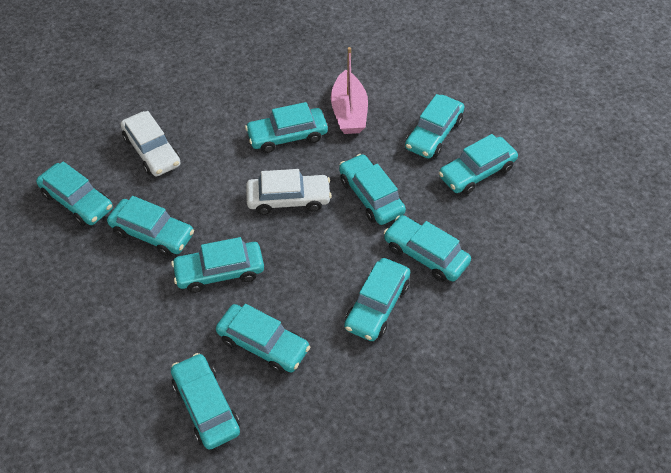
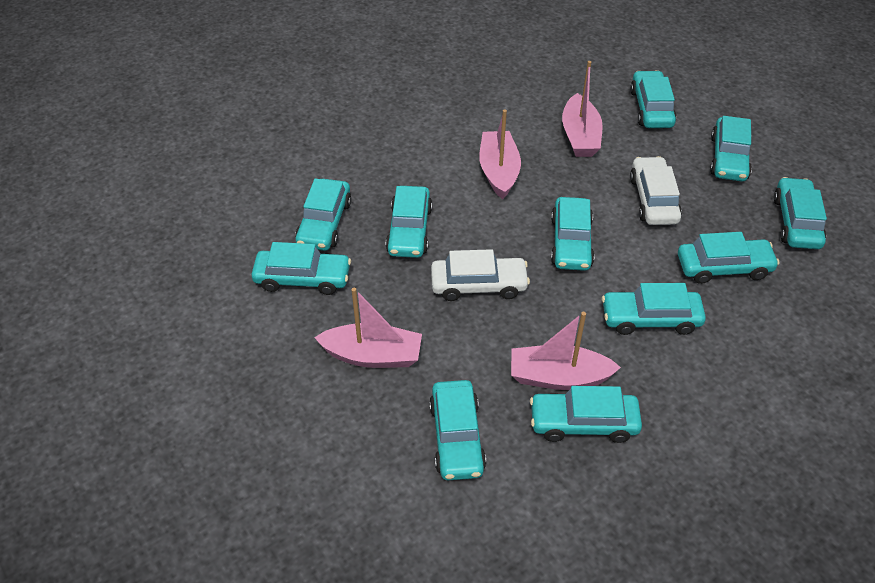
pink boat: [331,47,368,134] = 1 -> [314,288,422,368] [479,109,521,199] [511,312,621,390] [562,61,603,157] = 4

